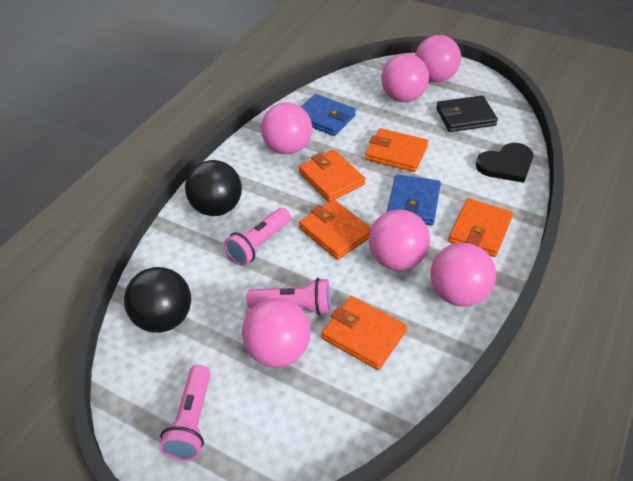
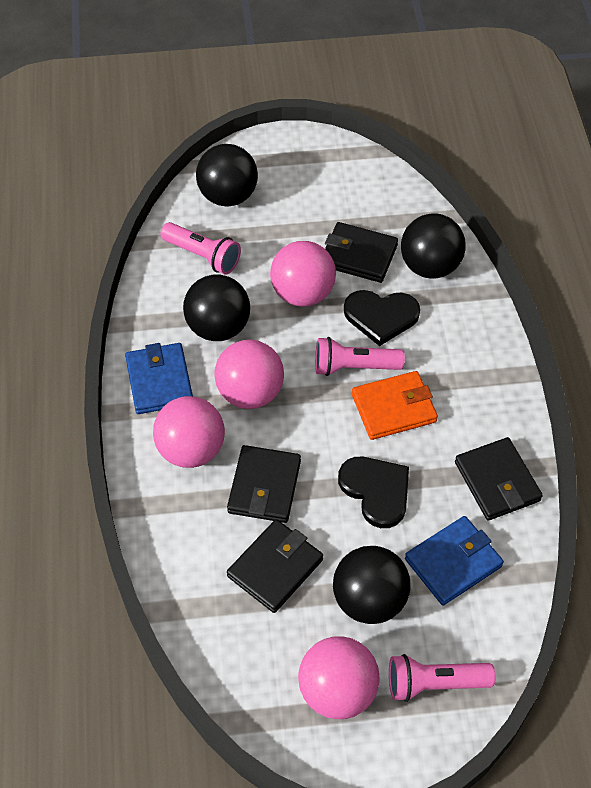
black ball: [124,267,191,333] [185,160,242,216] = 2 -> [183,274,250,341] [196,144,258,207] [333,546,410,624] [401,213,466,279] = 4
black heart: [476,143,533,183] = 1 -> [338,457,409,528] [344,290,420,346] = 2
black wallet: [436,95,498,132] = 1 -> [227,445,301,523] [227,519,323,613] [325,222,398,283] [455,437,543,521] = 4
orange wallet: [299,150,365,202] [299,200,371,260] [321,296,407,370] [365,128,428,172] [448,198,513,257] = 5 -> [352,371,438,440] = 1
pink ball: [242,298,311,367] [261,102,312,155] [369,209,430,270] [381,54,429,102] [415,35,461,82] [430,242,496,307] = 6 -> [153,396,225,468] [214,340,284,409] [270,241,336,306] [298,636,379,719] = 4

